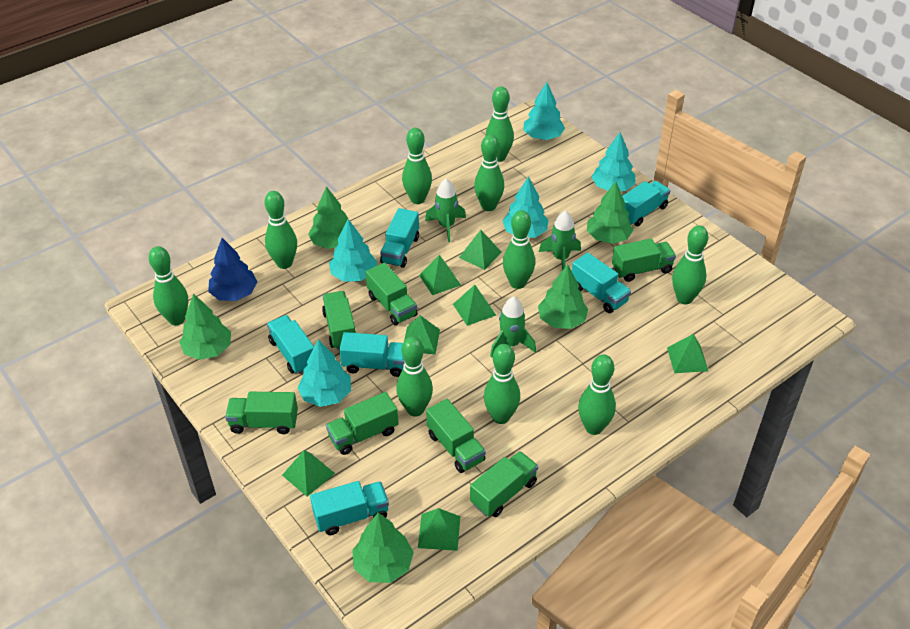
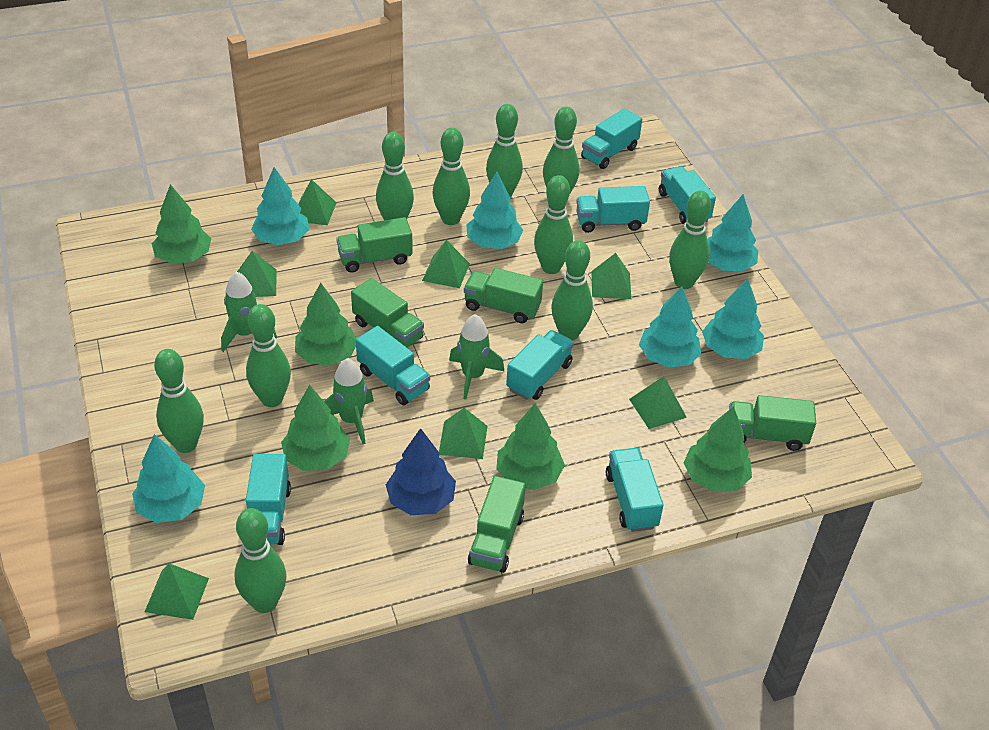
green truck: [225,392,298,434] [322,291,356,350] [326,392,399,455] [366,262,418,325] [426,399,486,473] [470,451,538,517] [612,239,676,282] = 7 -> [336,217,413,273] [351,278,424,348] [464,268,543,323] [468,476,525,573] [729,395,816,451] = 5
turquoise tree: [298,339,351,407] [329,219,377,282] [502,176,548,238] [523,82,565,140] [592,132,636,191] = 5 -> [132,434,205,523] [251,167,309,245] [466,172,523,249] [639,286,702,368] [702,278,764,359] [707,194,758,271] = 6
turquoise truck: [267,315,314,374] [310,481,389,535] [339,332,405,377] [380,208,419,268] [572,253,631,313] [622,181,670,226] = 6 -> [246,454,291,545] [356,326,430,405] [506,330,574,400] [576,186,650,233] [581,109,642,169] [606,448,663,532] [659,166,716,224] = 7

